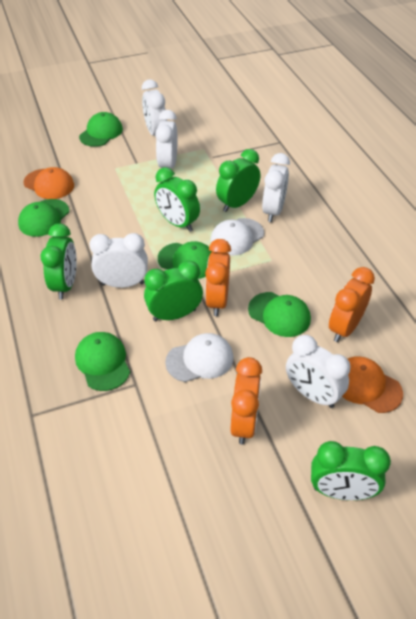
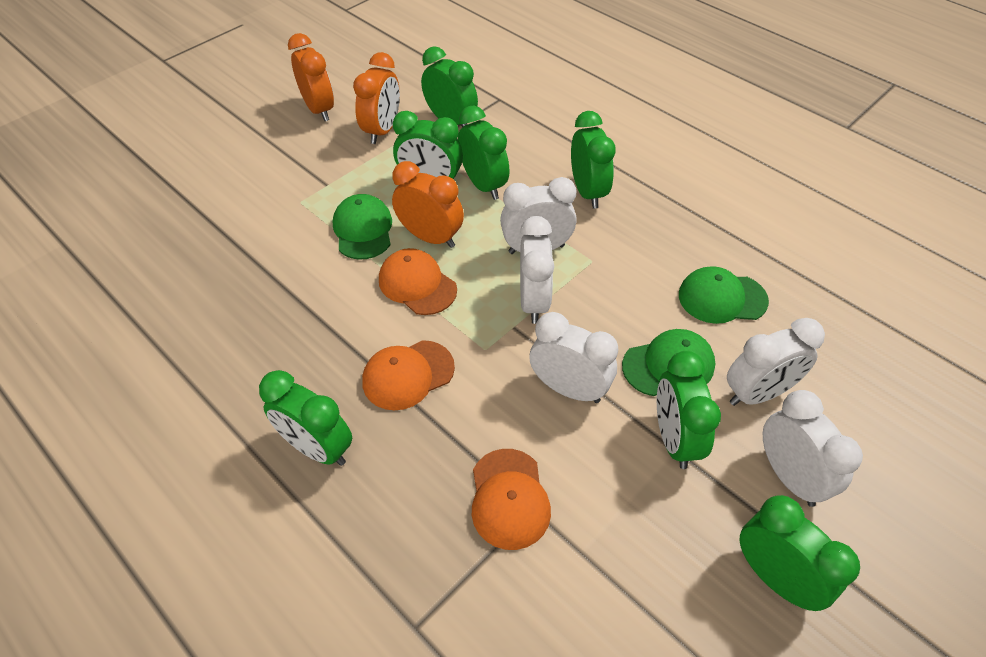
green cap: [18,199,69,237] [75,332,130,391] [79,112,123,147] [158,241,213,279] [248,292,311,337] = 5 -> [333,194,392,260] [622,329,715,396] [679,266,769,324] = 3
green clock: [40,223,77,299] [144,260,203,321] [154,167,200,232] [216,149,260,212] [311,441,391,500] = 5 -> [259,370,352,466] [393,111,463,179] [421,46,478,127] [458,106,510,200] [571,111,616,209] [657,351,721,469] [740,495,860,611] = 7
orange cap: [24,167,74,199] [342,356,403,413] = 2 -> [362,340,455,410] [379,248,457,315] [472,449,551,550] = 3
white cap: [165,333,233,382] [210,218,264,256] = 2 -> none = 0

